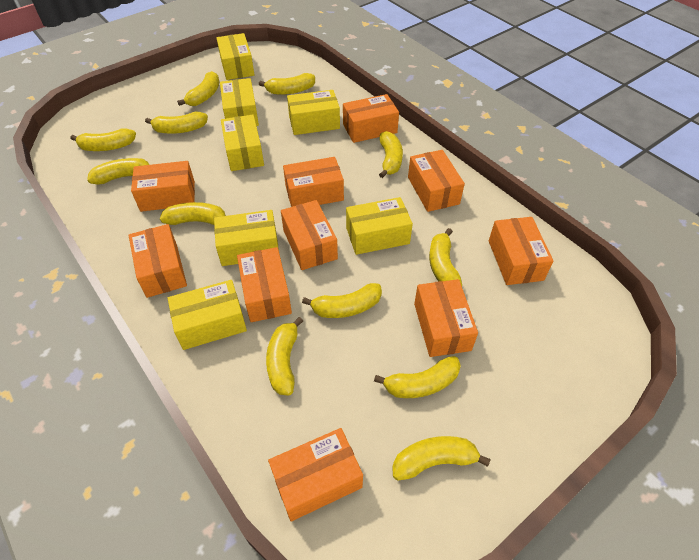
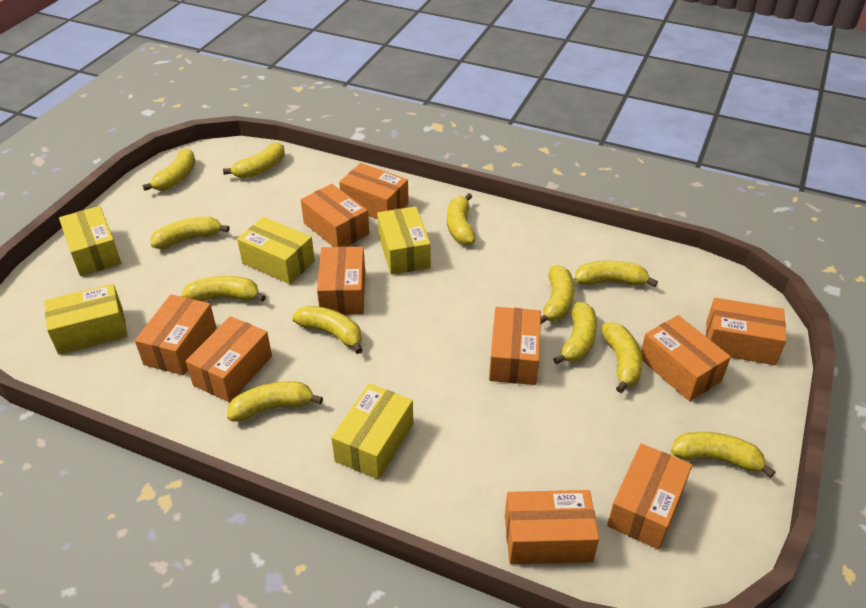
yellow box: [168,280,247,350] [214,210,279,266] [216,33,254,80] [220,78,259,126] [221,115,264,171] [287,90,340,135] [346,197,413,255] = 7 -> [44,284,128,355] [59,206,121,276] [237,217,315,284] [331,384,413,479] [377,206,431,275] = 5

